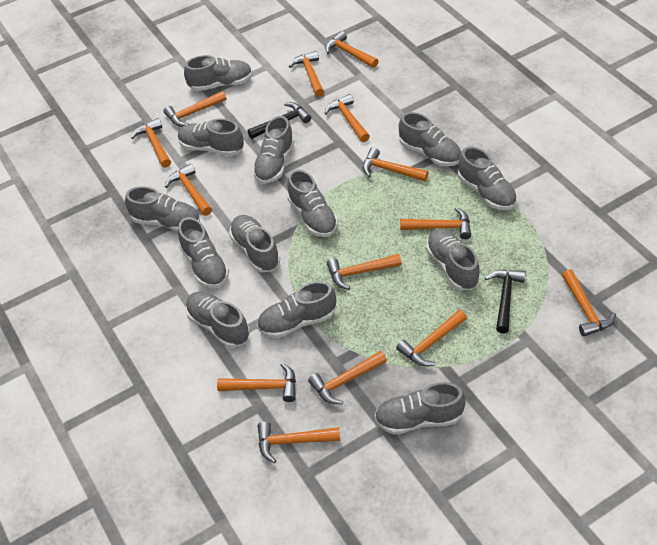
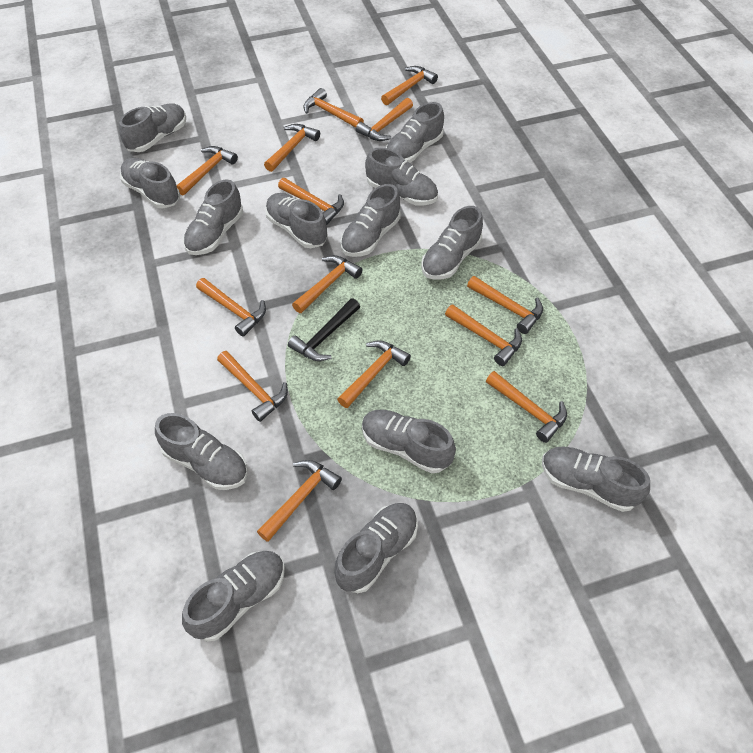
black hammer: [248,102,311,139] [485,269,526,333] = 2 -> [288,298,360,361] = 1

